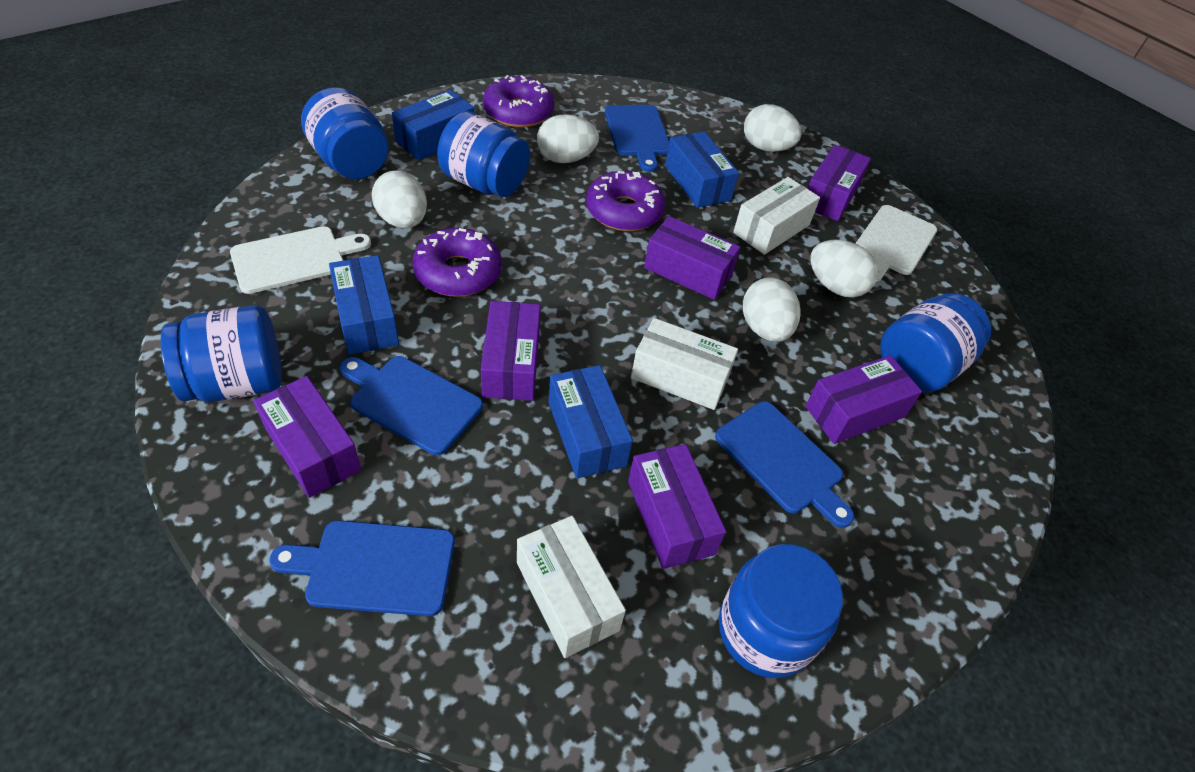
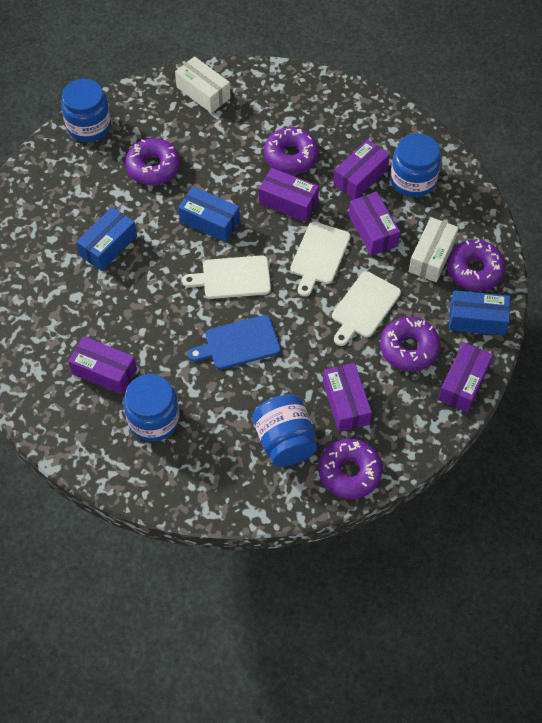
blue box: [329,255,399,355] [392,90,475,161] [548,365,633,478] [665,131,739,208] = 4 -> [76,207,137,271] [178,186,240,242] [449,290,510,336] = 3
blue cutting board: [269,520,455,616] [340,356,483,455] [605,105,669,172] [715,401,854,528] = 4 -> [188,315,281,370] = 1
blue jar: [160,305,282,402] [301,87,389,179] [437,111,530,197] [719,544,843,678] [880,293,991,392] = 5 -> [61,79,111,142] [123,374,180,441] [253,395,317,467] [390,133,441,197] = 4
purple donut: [412,228,502,297] [483,75,554,128] [586,171,665,231] = 3 -> [125,138,180,185] [264,127,319,174] [319,439,382,499] [380,317,441,371] [447,240,506,291] = 5
white box: [517,516,626,658] [631,318,738,410] [733,177,820,255] = 3 -> [175,56,230,113] [409,217,459,282] = 2
white cutting board: [230,226,371,294] [855,205,937,282] = 2 -> [182,255,271,299] [290,222,351,297] [332,271,401,346] = 3
white egg: [372,171,427,228] [537,114,599,163] [743,277,801,342] [744,104,802,152] [810,240,878,297] = 5 -> none = 0

